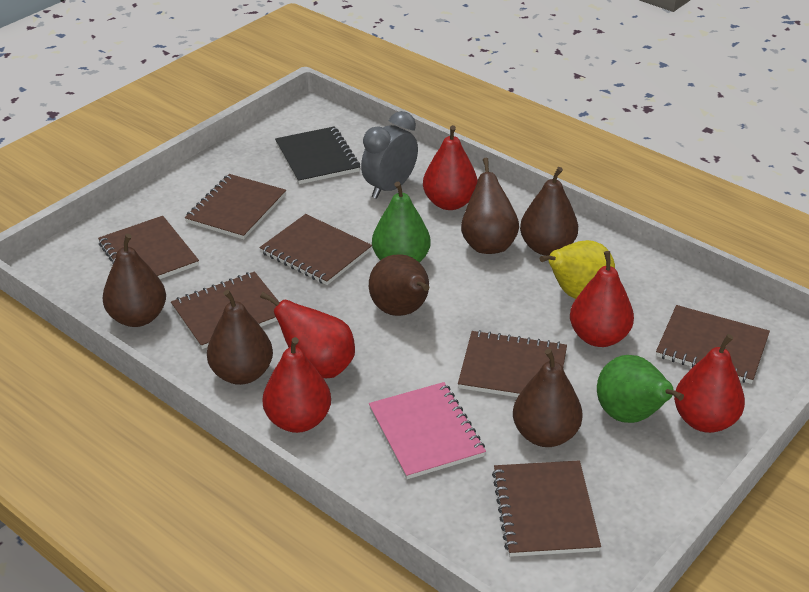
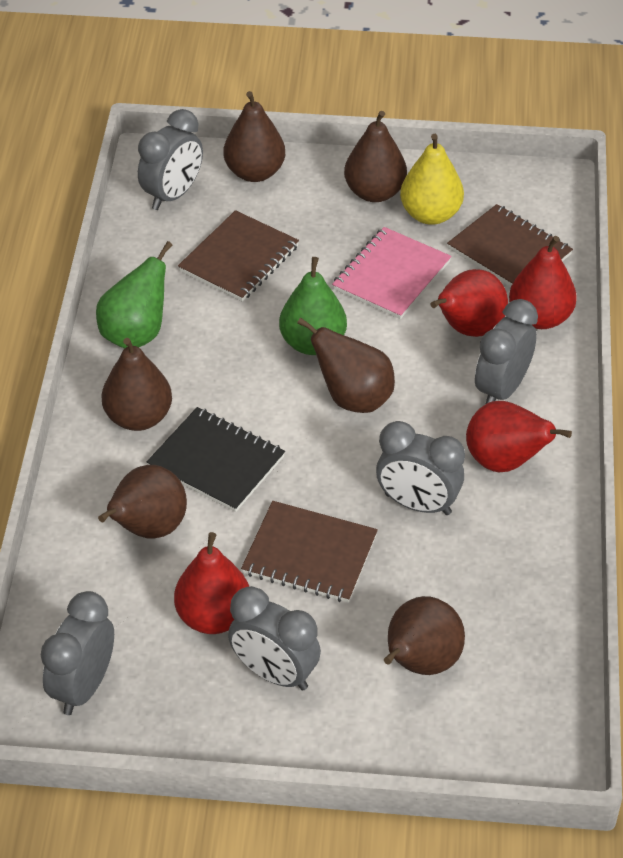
brown notebook: [98,216,199,279] [171,271,280,349] [185,174,286,239] [260,214,372,285] [458,330,567,397] [492,461,601,557] [656,305,770,384] = 7 -> [178,210,299,302] [241,501,378,603] [447,204,573,286] = 3
grey clock: [361,111,418,199] = 1 -> [41,591,114,715] [138,109,203,210] [228,586,321,691] [376,421,465,515] [475,299,538,404] = 5
red pear: [260,292,355,378] [262,337,331,433] [423,125,478,210] [570,251,634,347] [674,334,745,433] = 5 -> [174,532,249,634] [431,269,508,337] [466,401,572,472] [509,236,577,329] = 4

